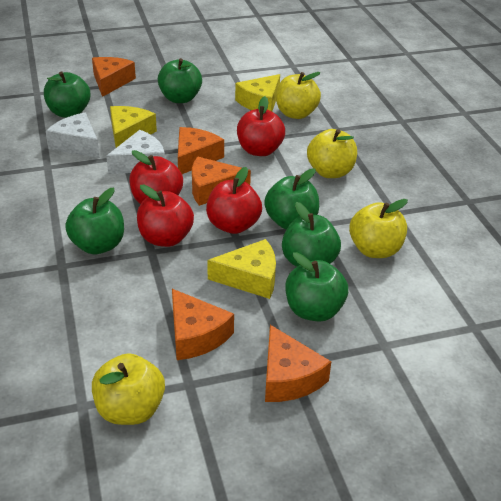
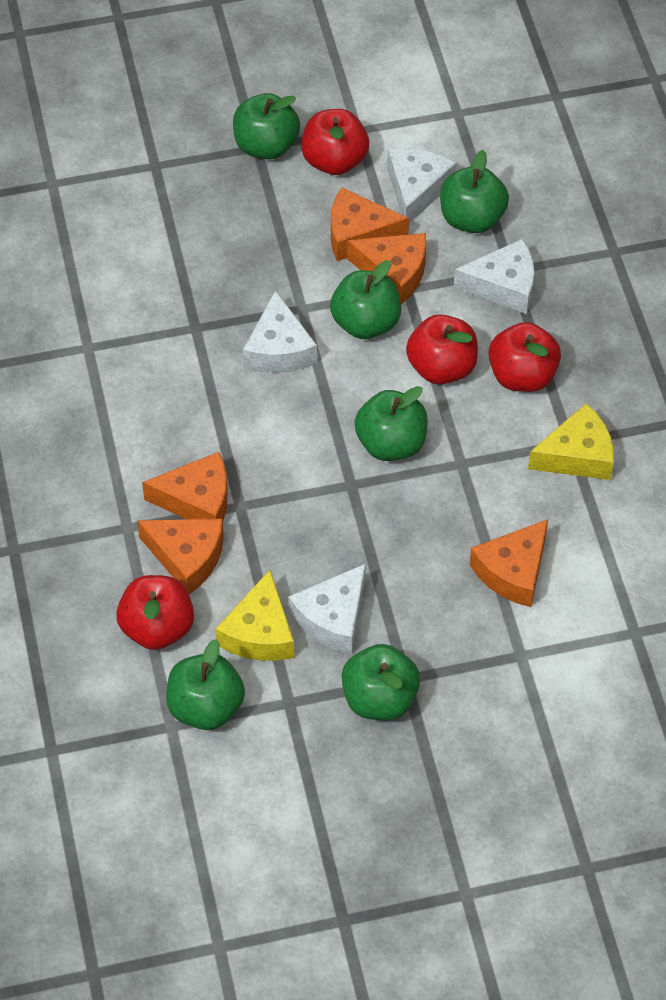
white cheese: [46,113,100,158] [106,130,165,174] = 2 -> [243,290,317,373] [288,564,366,654] [387,148,456,223] [454,239,534,314] = 4
yellow apple: [92,353,165,425] [276,72,321,119] [307,129,357,178] [349,199,408,258] = 4 -> none = 0
yellow cheese: [110,106,157,148] [207,239,276,299] [235,74,280,111] = 3 -> [216,570,294,661] [528,403,614,480] = 2

